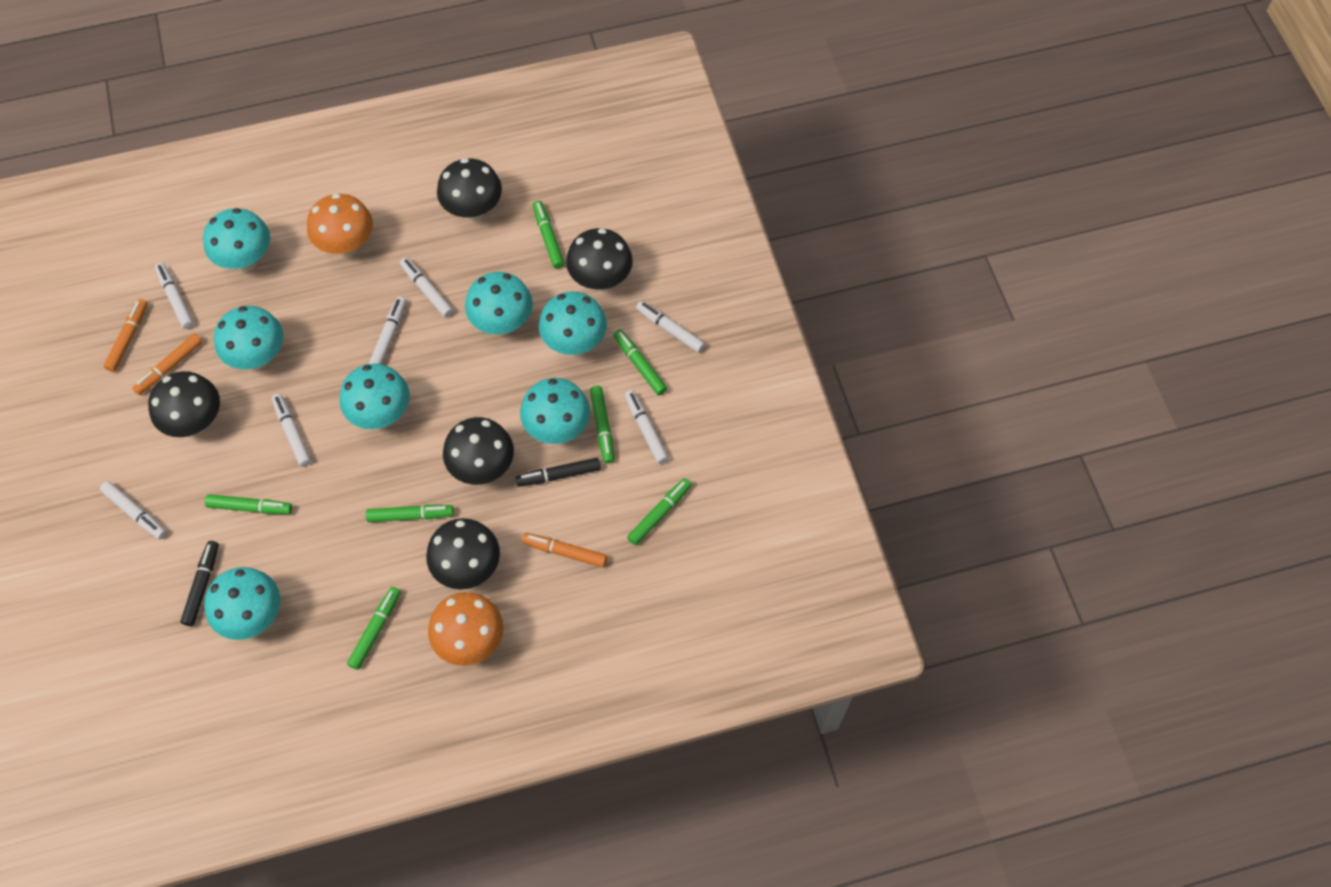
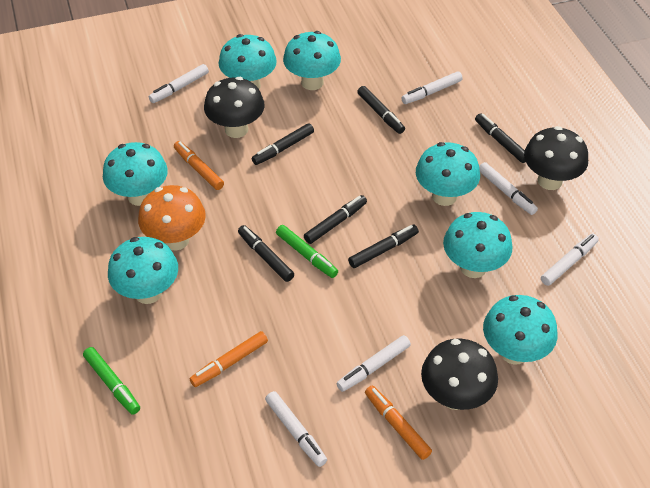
black marker: [181,541,219,626] [515,458,601,487] = 2 -> [238,225,294,282] [252,123,314,165] [304,195,367,244] [348,225,419,268] [357,86,405,134] [475,113,526,163] = 6
black mushroom: [148,371,220,437] [426,518,500,589] [437,158,502,221] [443,417,514,485] [566,228,633,291] = 5 -> [204,77,265,138] [421,339,498,410] [524,126,588,190] = 3
green marker: [205,495,292,514] [347,587,401,670] [366,505,454,522] [533,201,564,269] [590,386,614,464] [613,329,667,395] [627,478,692,545] = 7 -> [83,347,140,415] [276,225,338,278] = 2
orange mushroom: [307,193,373,257] [428,592,504,666] = 2 -> [138,185,206,250] = 1
white marker: [100,481,167,539] [155,263,194,329] [272,394,311,467] [369,297,406,364] [400,257,453,317] [625,390,669,464] [636,301,705,353] = 7 -> [149,64,209,103] [265,391,327,467] [336,335,411,392] [401,71,463,104] [479,162,538,215] [541,234,599,286] = 6

